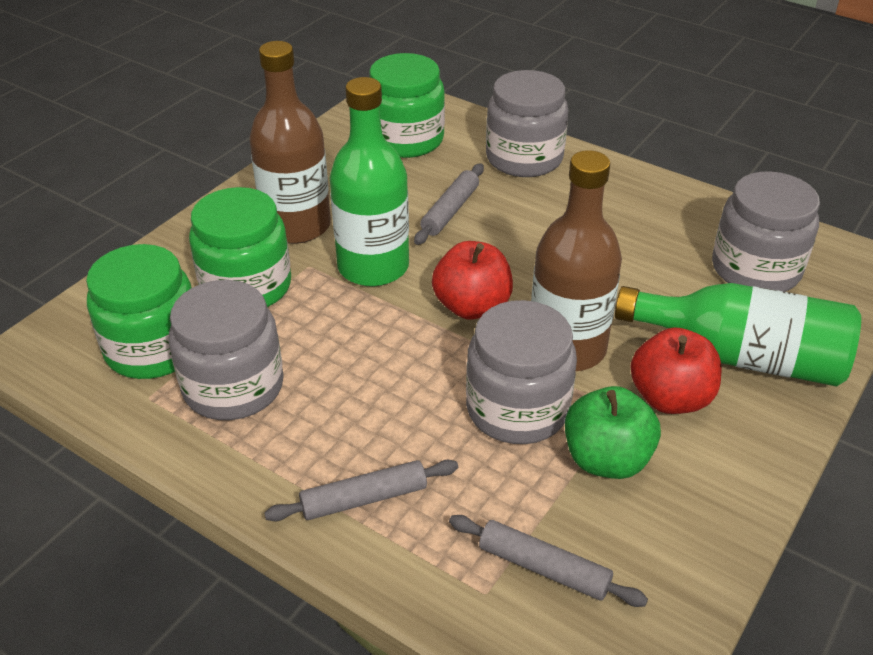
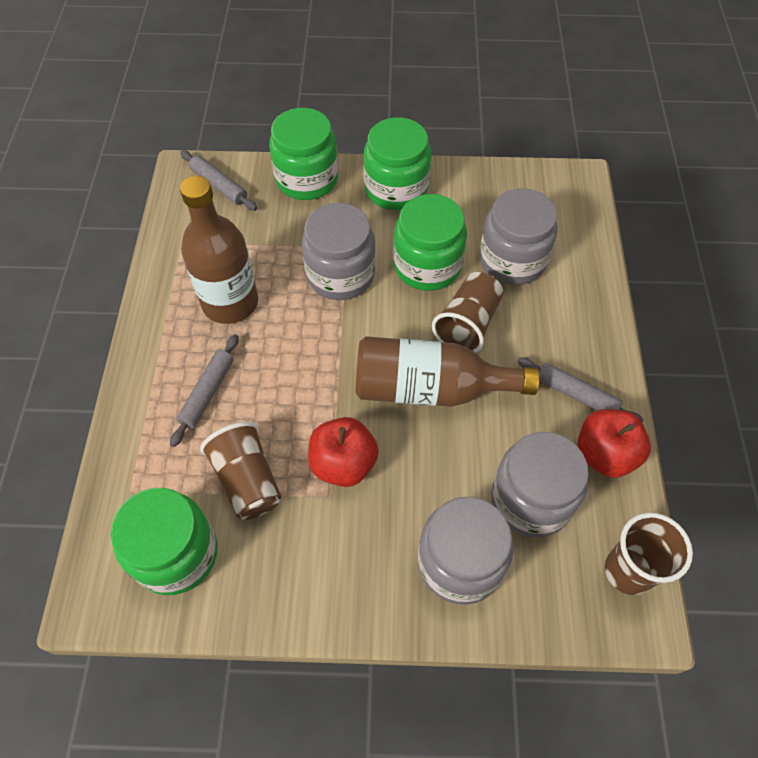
brown cup: none = 0 -> [200,422,281,520] [432,272,503,353] [605,513,693,595] = 3
green apple: [565,386,661,479] = 1 -> none = 0
green bottle: [330,77,409,286] [615,283,861,387] = 2 -> none = 0
green jar: [86,244,192,379] [189,187,291,307] [369,53,445,158] = 3 -> [111,488,218,595] [269,108,338,200] [364,117,431,210] [393,194,467,291] = 4

